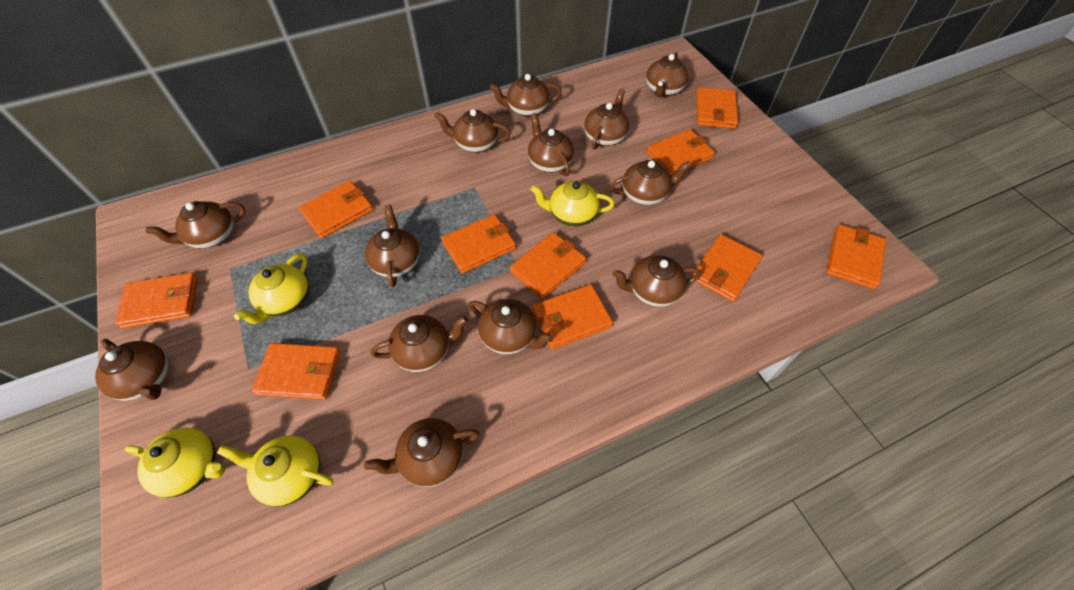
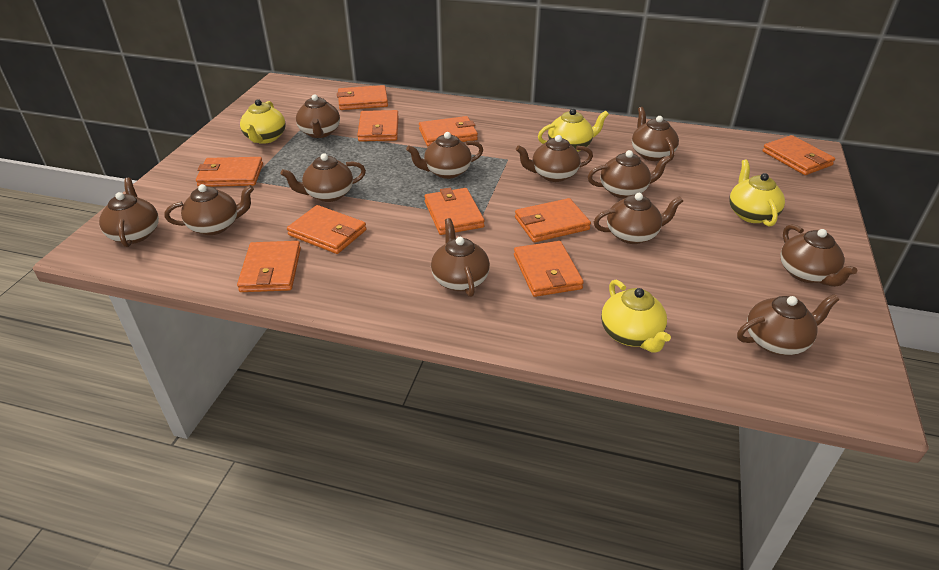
brown teapot: [95,339,169,401] [146,201,246,248] [364,418,480,487] [365,205,420,288] [371,315,468,372] [435,109,511,153] [469,299,553,354] [490,74,562,117] [528,113,574,176] [584,88,629,149] [610,160,692,205] [612,255,702,307] [646,53,688,97] = 13 -> [99,178,159,247] [165,184,254,235] [280,153,366,202] [296,94,340,138] [406,132,483,179] [431,218,490,297] [516,135,593,182] [588,150,671,199] [594,193,683,244] [632,107,679,161] [737,294,839,355] [780,224,857,287] = 12

